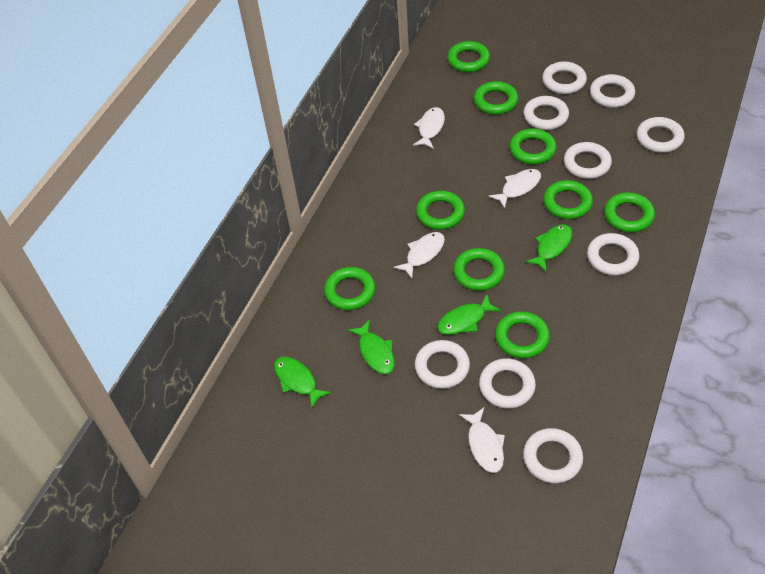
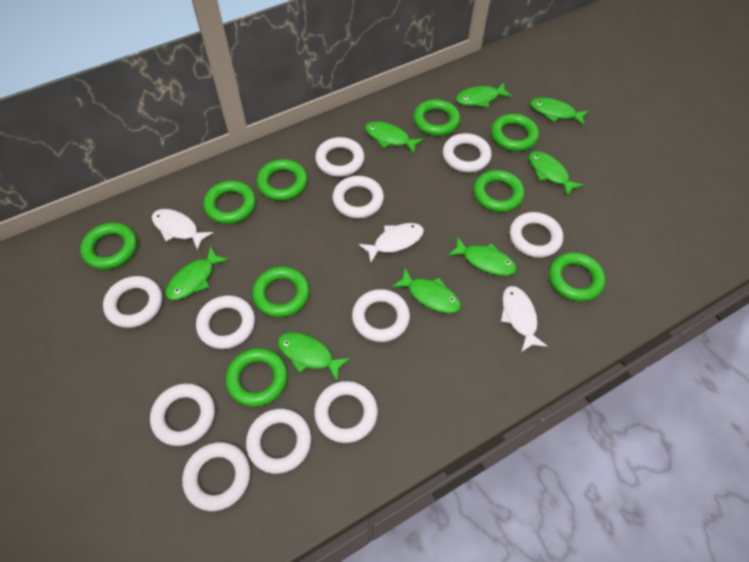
green fish: [274,357,331,409] [348,320,395,374] [437,294,501,335] [525,224,572,272] = 4 -> [166,246,229,300] [278,332,351,382] [365,121,424,154] [392,269,461,313] [447,236,517,276] [456,83,513,107] [529,151,584,197] [530,97,589,126] = 8
white fish: [393,232,445,279] [413,107,445,149] [459,408,505,473] [489,169,541,209] = 4 -> [152,209,213,251] [359,223,424,264] [501,286,548,352] = 3
white ring: [415,340,470,389] [479,358,536,409] [523,96,569,130] [523,428,583,483] [542,61,587,94] [564,142,612,179] [587,233,639,276] [590,74,635,108] [637,117,685,153] = 9 -> [103,276,162,328] [150,383,215,446] [182,442,250,511] [196,295,255,349] [246,409,311,474] [314,381,378,443] [315,137,365,177] [332,176,384,219] [352,289,410,342] [443,133,492,173] [510,212,563,258] = 11

